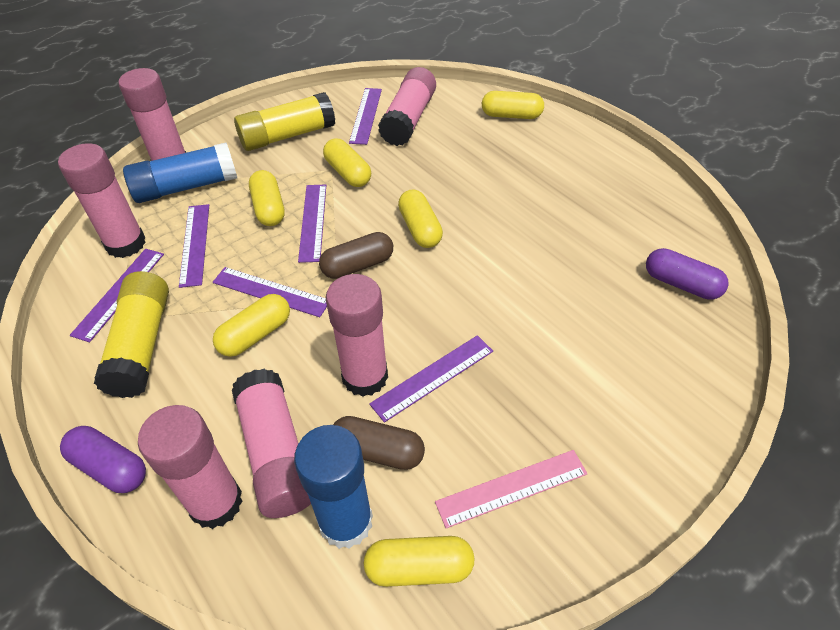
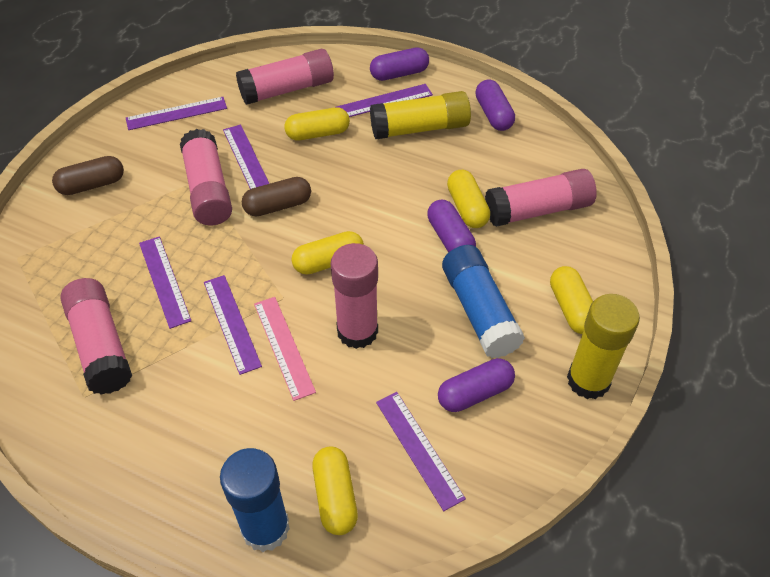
pink glue stick: [58,143,146,258] [118,68,186,161] [138,405,243,529] [232,369,311,518] [326,274,388,397] [378,67,436,146] = 6 -> [60,278,132,395] [180,129,232,226] [236,49,334,105] [331,243,378,349] [485,169,597,227] = 5
purple capsule: [60,426,146,493] [646,248,729,300] = 2 -> [370,47,429,81] [427,200,476,252] [438,358,515,412] [475,79,515,131] = 4
yellow capsule: [213,294,290,357] [249,170,285,226] [323,138,371,187] [364,536,474,587] [398,189,443,248] [482,91,544,119] = 6 -> [284,107,350,141] [291,231,364,275] [312,447,358,535] [447,170,490,228] [550,266,593,334] = 5

